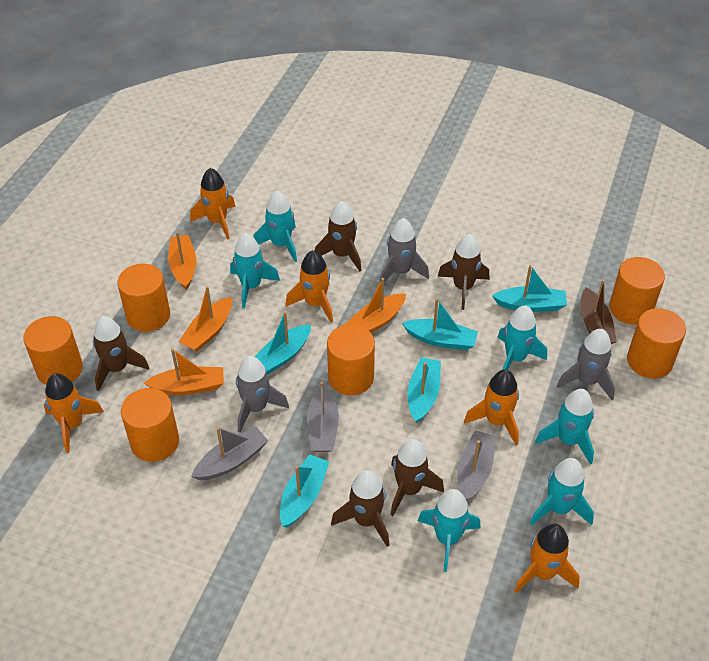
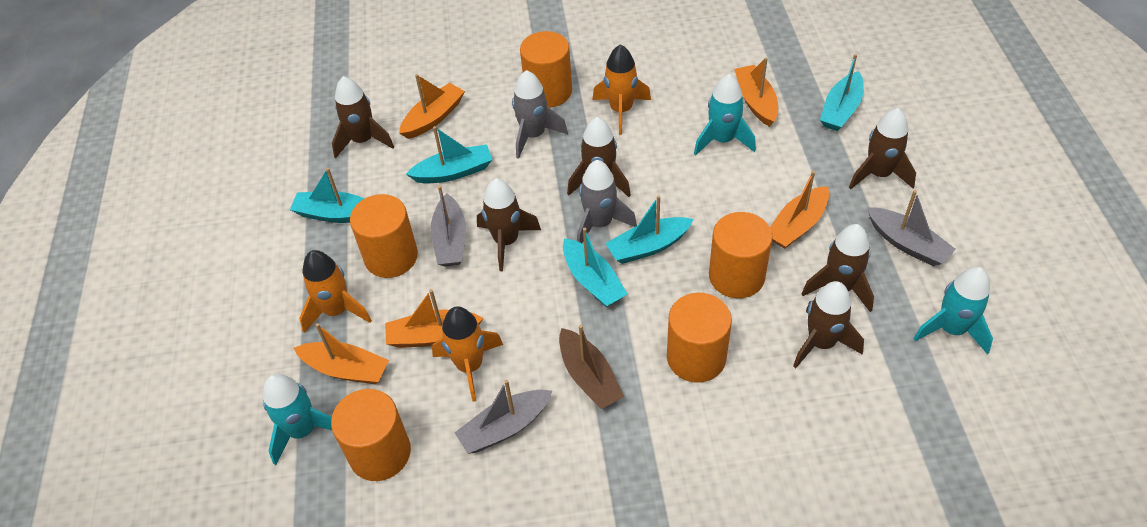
brown rocket: [93,316,149,391] [315,201,362,271] [331,470,389,547] [391,439,444,516] [438,234,489,310] = 5 -> [332,76,394,158] [477,178,541,271] [567,117,631,197] [793,281,864,368] [802,224,874,312] [849,108,916,189] = 6
grey rocket: [236,356,289,432] [379,218,429,284] [557,329,615,400] = 3 -> [512,70,568,159] [577,160,637,243] = 2
orange boat: [144,348,224,395] [168,232,196,290] [179,286,232,352] [344,278,406,333] = 4 -> [294,323,389,384] [385,289,484,348] [399,74,465,139] [734,57,778,127] [770,171,829,249] = 5
orange cylinder: [23,316,83,385] [117,264,170,332] [121,388,179,462] [327,324,375,395] [609,257,665,325] [627,308,686,379] = 6 -> [331,389,411,481] [350,194,418,278] [520,31,572,107] [667,293,732,383] [709,212,773,298] = 5
orange rocket: [44,373,104,453] [190,168,236,240] [285,250,333,323] [464,369,519,445] [514,524,580,593] = 5 -> [299,250,372,333] [432,306,503,402] [592,44,651,135] = 3
turquoise rocket: [230,233,280,308] [254,191,297,262] [418,489,481,572] [497,305,547,370] [530,458,594,525] [535,389,594,465] = 6 -> [263,374,332,465] [694,74,756,156] [913,267,993,355] = 3

